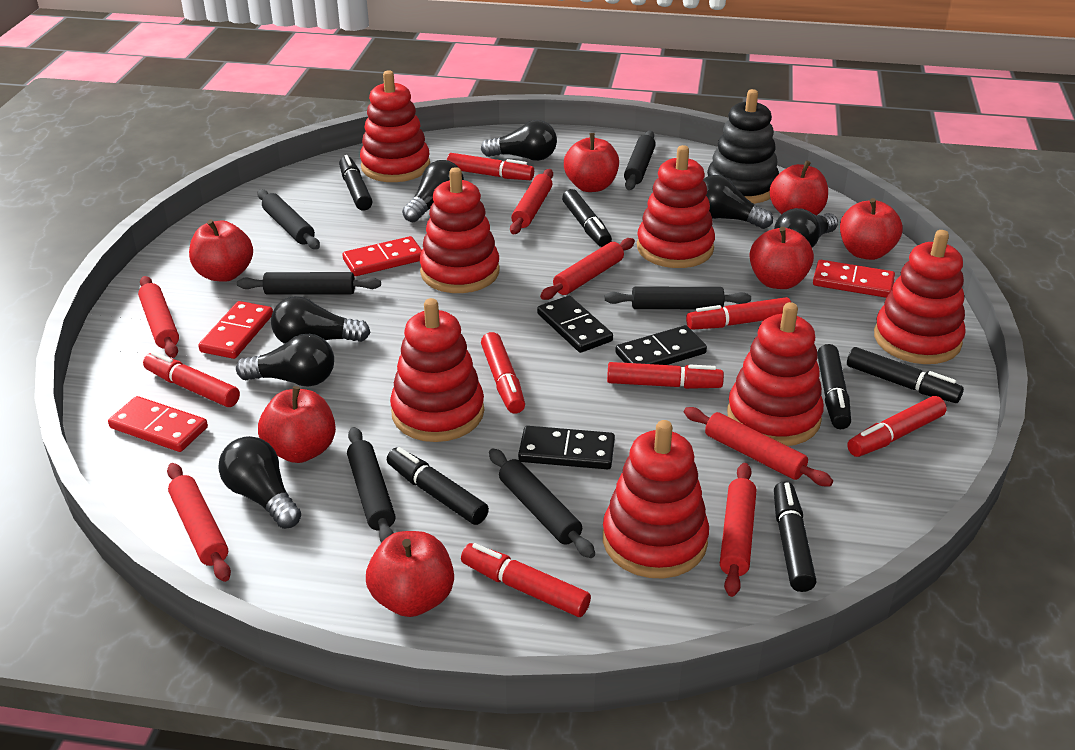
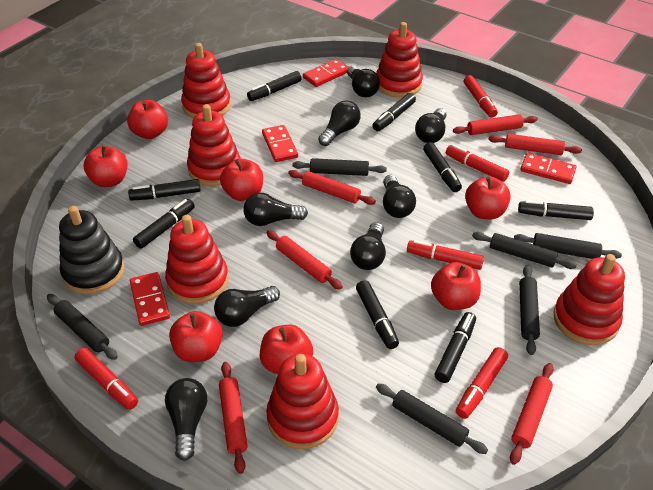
black domino: [518,426,615,469] [537,296,613,353] [615,325,707,365] = 3 -> none = 0
black light bulb: [218,436,301,529] [236,334,334,387] [271,296,371,344] [402,160,464,222] [481,120,557,161] [703,175,773,229] [774,208,838,248] = 7 -> [165,378,207,461] [214,286,280,327] [244,193,308,226] [318,101,361,146] [347,66,380,97] [350,222,386,270] [383,175,416,218] [415,108,446,143] = 8
black marker: [339,155,373,211] [387,447,489,525] [562,189,612,247] [774,481,816,592] [817,344,851,429] [847,347,964,403] = 6 -> [128,179,201,201] [133,199,195,249] [247,71,302,101] [356,280,399,349] [372,93,416,131] [423,142,462,192] [435,312,476,383] [518,200,594,220] = 8
red marker: [143,351,240,407] [447,153,534,180] [461,543,591,617] [481,332,525,414] [607,362,724,389] [686,297,791,330] [847,396,946,457] = 7 -> [74,348,138,410] [407,240,484,270] [446,144,509,182] [456,347,508,419] [464,75,498,118] = 5
red stacking toy: [360,70,430,182] [390,298,484,442] [420,167,500,293] [603,420,709,578] [637,145,715,268] [727,302,824,446] [874,230,966,364] = 7 -> [165,215,229,304] [181,43,231,118] [187,104,240,186] [266,354,339,449] [376,22,423,97] [553,254,625,345] = 6

